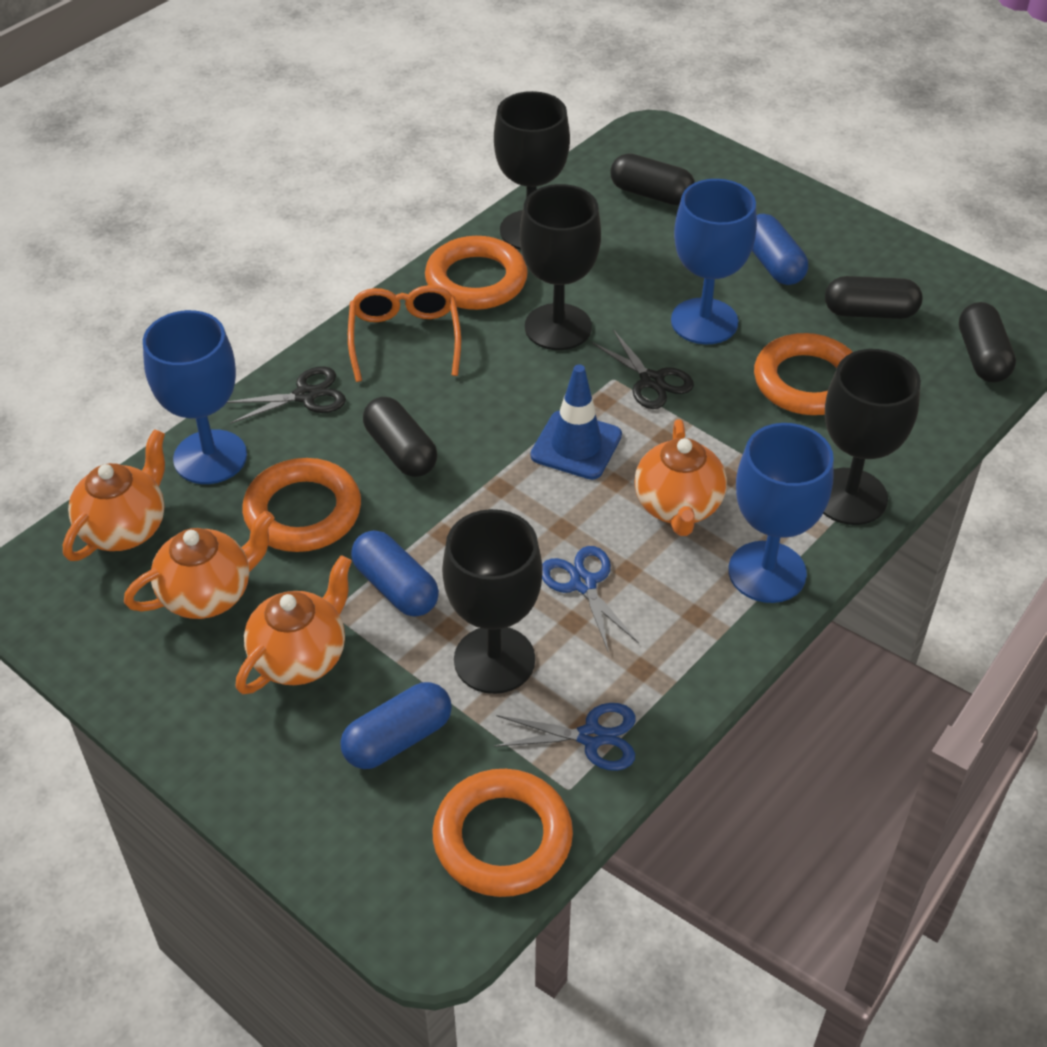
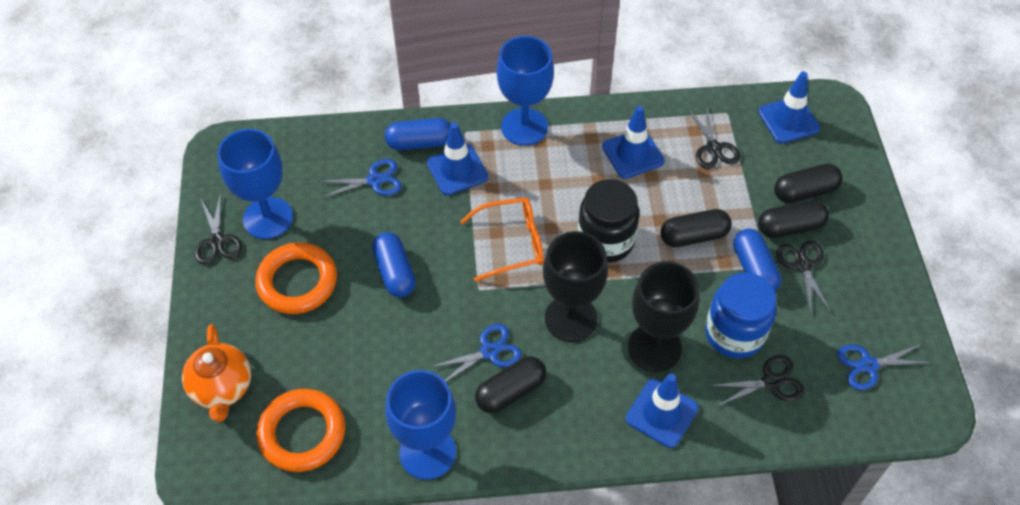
black goblet: [442,509,543,694] [494,91,570,250] [520,184,601,350] [823,349,921,525] = 4 -> [543,231,608,342] [628,261,699,372] = 2
black jar: none = 0 -> [578,179,639,263] = 1
black scissors: [227,366,346,424] [591,329,694,409] = 2 -> [195,193,242,265] [688,108,740,169] [709,355,805,406] [776,241,832,315] = 4
blue jar: none = 0 -> [705,273,776,358] = 1
blue scissors: [494,703,636,771] [542,546,639,653] = 2 -> [318,159,402,198] [431,324,522,382] [837,344,932,390] = 3
blue traffic cone: [530,364,622,480] = 1 -> [427,122,488,196] [602,106,665,179] [625,373,699,448] [758,71,820,144] = 4
orange ring: [242,458,361,552] [425,236,528,310] [433,769,573,897] [754,333,853,415] = 4 -> [255,242,337,314] [257,389,345,472] = 2
orange teapot: [63,429,165,561] [124,510,275,619] [236,555,352,694] [634,419,727,536] = 4 -> [182,324,251,422] = 1

